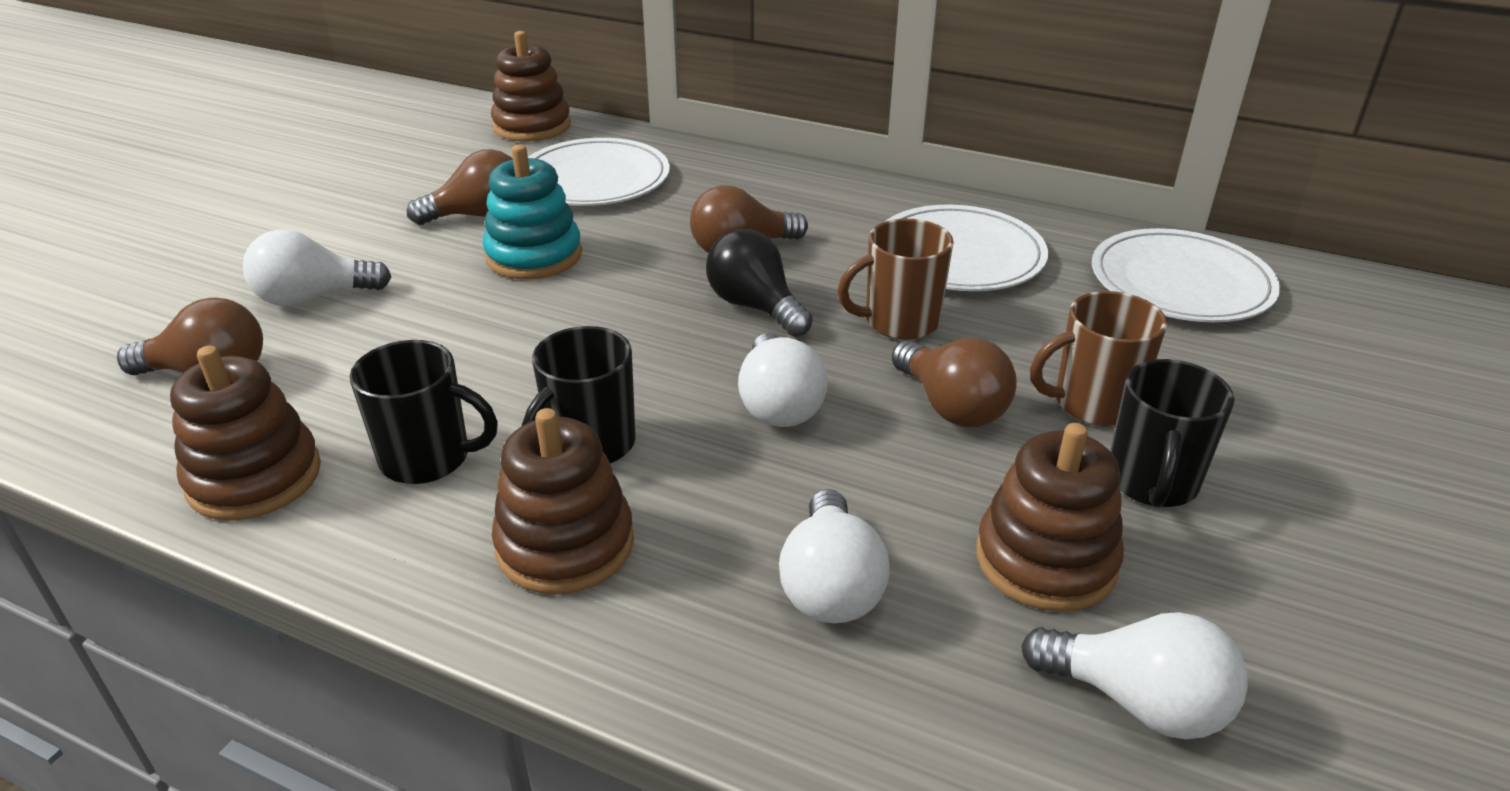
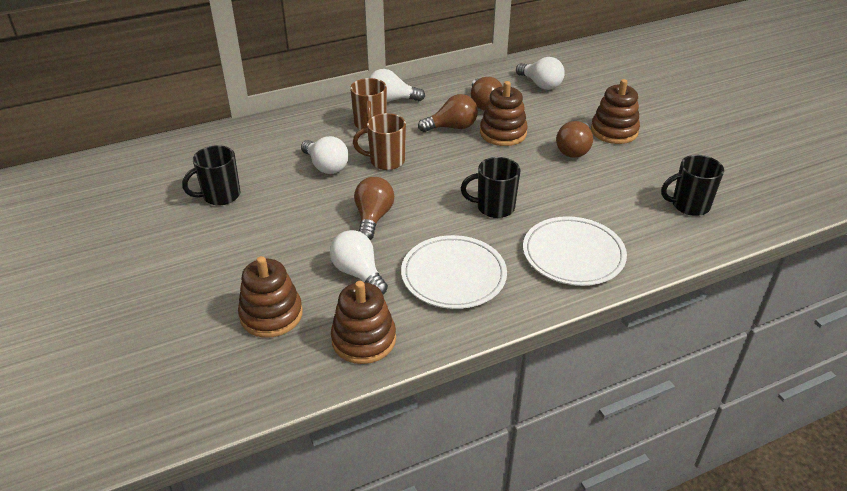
black light bulb: [706,229,813,337] = 1 -> none = 0
turquoise stacking toy: [483,144,582,280] = 1 -> none = 0
white plate: [528,138,670,206] [885,205,1048,291] [1092,228,1280,322] = 3 -> [401,235,507,309] [523,216,627,286] = 2

